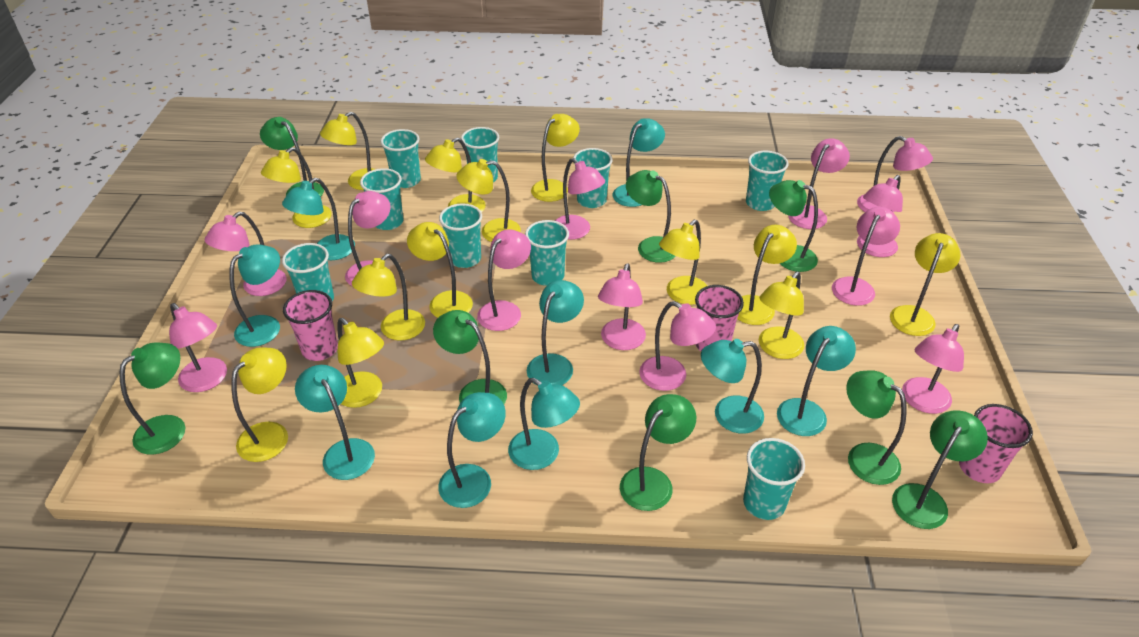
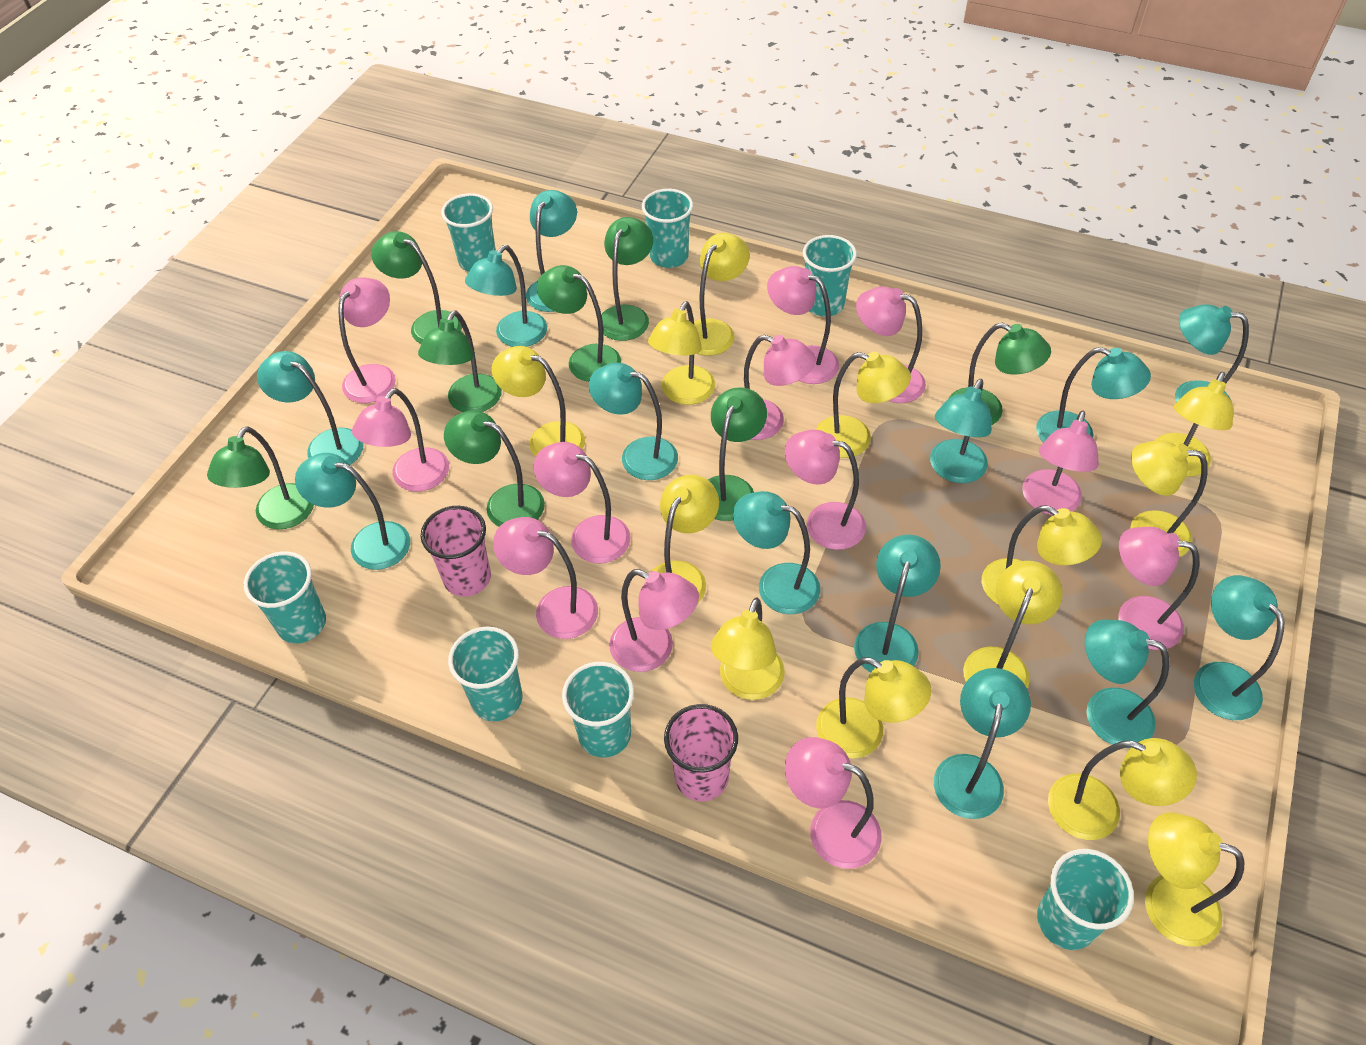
pink cup: [283,290,338,361] [695,285,744,351] [959,404,1033,483] = 3 -> [420,506,491,597] [664,704,738,801] = 2
turquoise cup: [282,243,334,301] [360,168,404,230] [381,129,421,188] [439,203,482,268] [461,127,499,182] [525,220,569,286] [573,148,613,208] [743,438,805,520] [746,151,789,211] = 9 -> [244,551,326,644] [441,193,496,272] [448,627,522,721] [562,662,634,758] [642,189,693,268] [803,235,857,317] [1037,849,1134,950] = 7
turquoise lamp: [229,244,280,347] [282,178,355,260] [295,365,375,480] [438,392,506,508] [508,378,580,470] [527,280,584,386] [613,118,665,207] [701,339,764,434] [777,326,856,436] = 9 -> [257,351,363,465] [295,453,410,570] [465,245,547,347] [526,190,577,312] [589,363,678,480] [733,491,820,614] [854,535,941,673] [930,379,992,483] [934,668,1031,819] [1036,347,1151,443] [1085,619,1169,748] [1175,304,1249,402] [1194,575,1285,720] = 13

